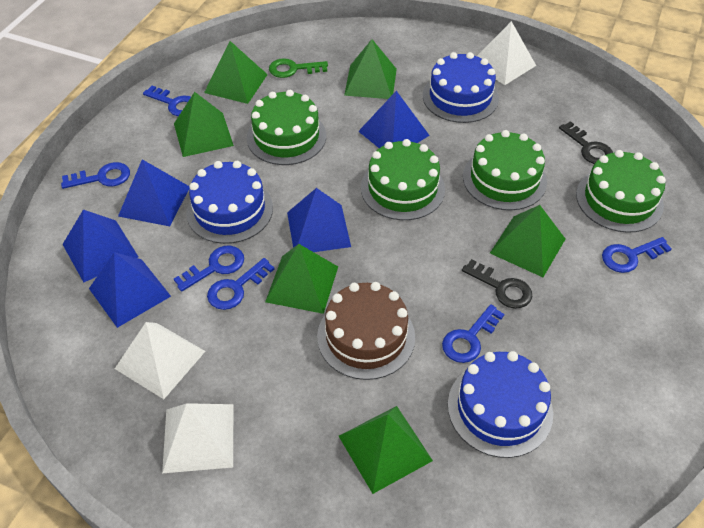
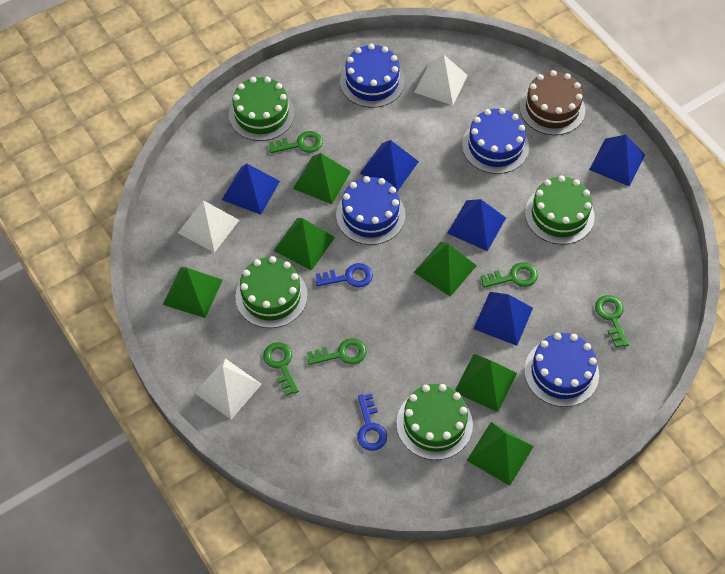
black key: [462,259,532,309] [559,121,613,164] = 2 -> none = 0
blue cake: [186,161,273,244] [423,52,499,123] [448,351,553,458] = 3 -> [336,176,405,245] [340,44,405,108] [462,108,529,174] [524,333,599,407] = 4
blue key: [61,162,130,189] [143,85,191,116] [174,246,244,292] [207,258,275,310] [442,304,505,363] [602,237,672,273] = 6 -> [316,263,373,288] [357,394,387,451] = 2
green key: [269,58,328,78] = 1 -> [263,342,299,396] [269,131,323,153] [307,338,366,365] [481,262,538,288] [595,295,629,347] = 5

